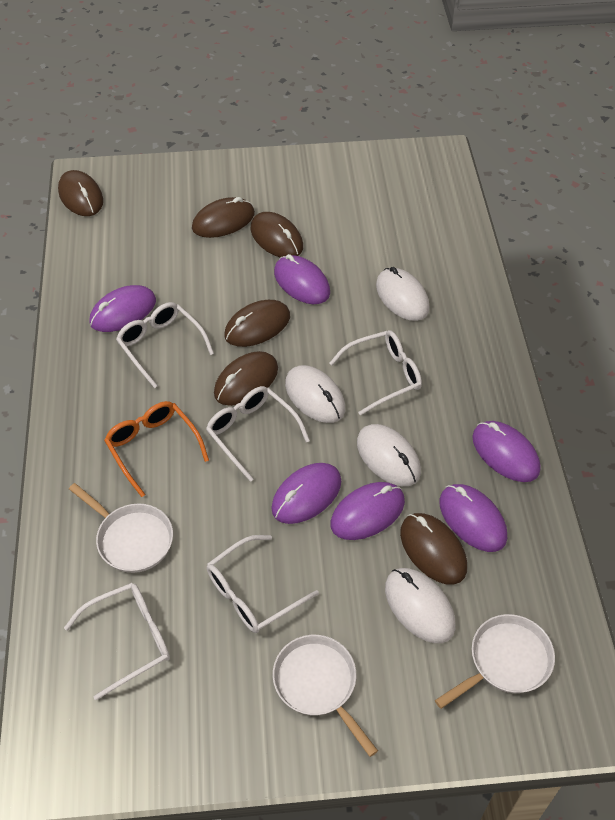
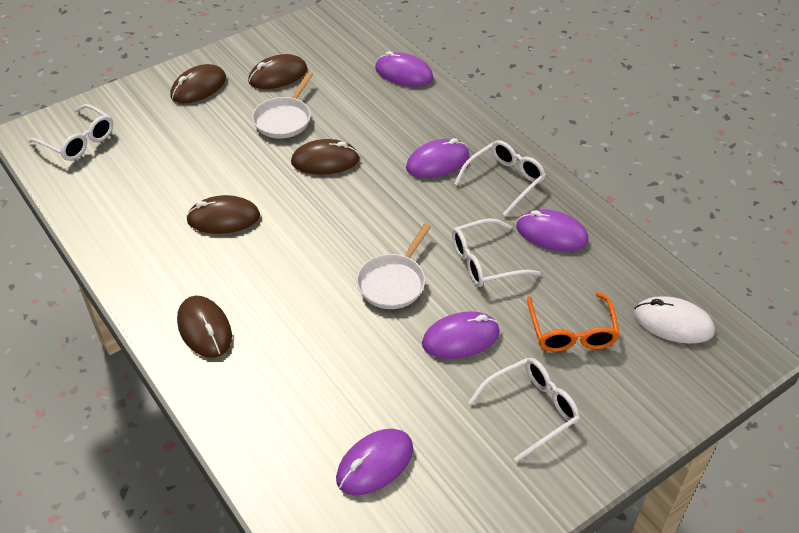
brown mouse: [58,170,103,216] [192,197,255,238] [214,351,278,406] [224,300,290,347] [251,212,303,257] [400,513,467,585] = 6 -> [170,64,226,103] [177,296,232,358] [186,195,260,234] [248,54,307,89] [291,139,360,175] = 5
purple mouse: [89,285,156,332] [271,463,341,524] [274,254,330,304] [330,482,405,540] [439,484,507,552] [472,421,540,482] = 6 -> [336,429,413,495] [375,51,434,87] [406,138,469,178] [422,311,500,359] [516,209,589,252] = 5
white glasses: [64,583,170,700] [116,302,214,388] [206,386,310,482] [207,535,319,633] [329,330,422,415] = 5 -> [28,104,113,161] [452,218,540,287] [454,140,546,216] [469,358,580,462] = 4
white mouse: [285,365,345,423] [357,424,421,486] [376,267,429,321] [385,568,456,643] = 4 -> [634,296,715,344] = 1
white pan: [69,483,173,573] [273,635,378,757] [435,614,555,709] = 3 -> [252,72,313,139] [356,224,431,309] = 2

